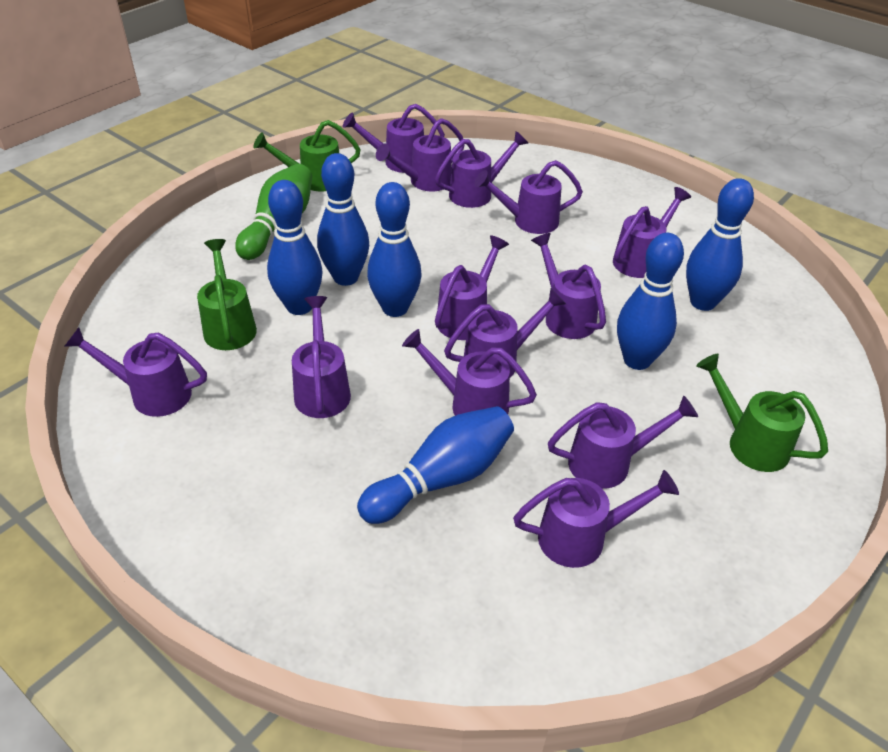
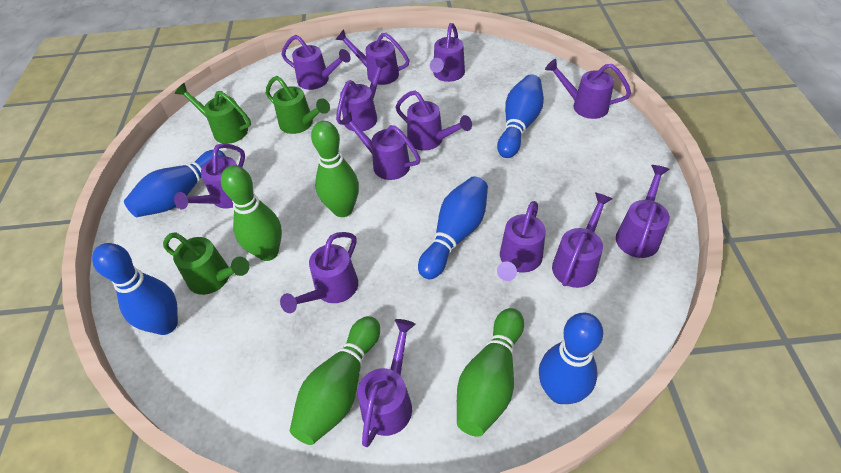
blue bowling pin: [267,180,322,315] [317,153,369,286] [357,406,514,524] [367,182,421,317] [617,233,684,370] [686,178,754,311] = 6 -> [92,243,178,335] [124,150,225,217] [418,176,488,279] [497,74,544,158] [539,312,603,404] = 5
green bowling pin: [235,164,312,260] = 1 -> [221,165,282,261] [290,316,380,445] [311,121,359,217] [457,308,524,437] = 4

